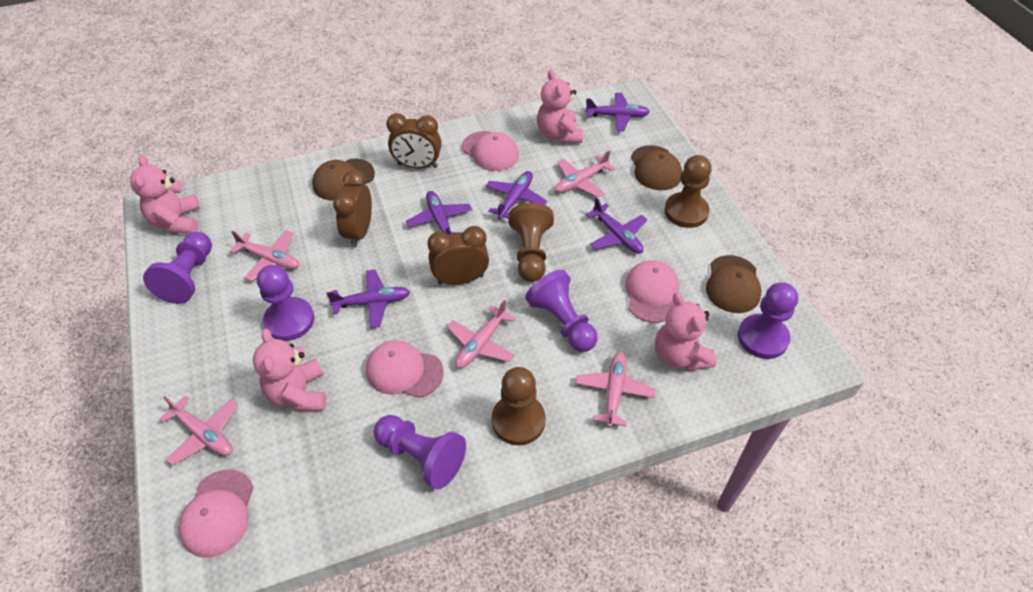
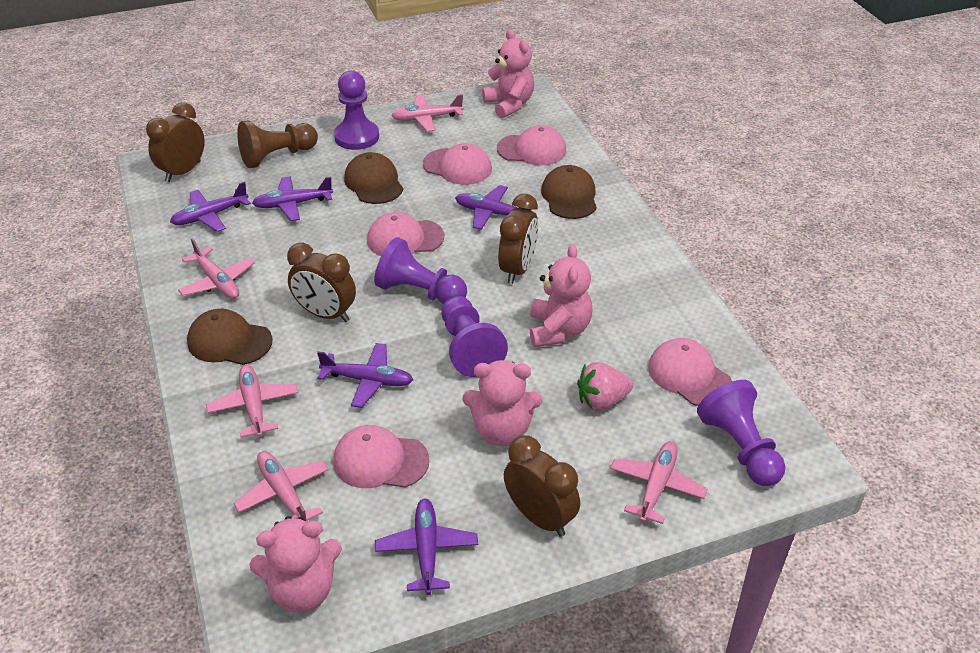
brown clock: [333,170,372,247] [386,113,442,168] [428,226,489,285] = 3 -> [146,102,205,182] [287,243,356,322] [498,194,538,284] [504,435,580,537] = 4
brown pawn: [492,367,546,445] [508,203,554,282] [665,155,712,228] = 3 -> [237,120,318,168] = 1
pink cap: [178,469,253,558] [366,340,444,398] [462,131,519,171] [625,260,679,323] = 4 -> [333,425,429,488] [367,212,444,256] [423,143,492,185] [497,125,566,165] [648,338,732,406] = 5
pink strawberry: none = 0 -> [577,362,633,411] = 1
purple pawn: [143,232,212,304] [257,265,314,341] [374,415,466,489] [525,270,598,352] [738,282,798,359] = 5 -> [334,71,379,150] [374,237,467,304] [441,296,508,377] [697,380,786,486] = 4

